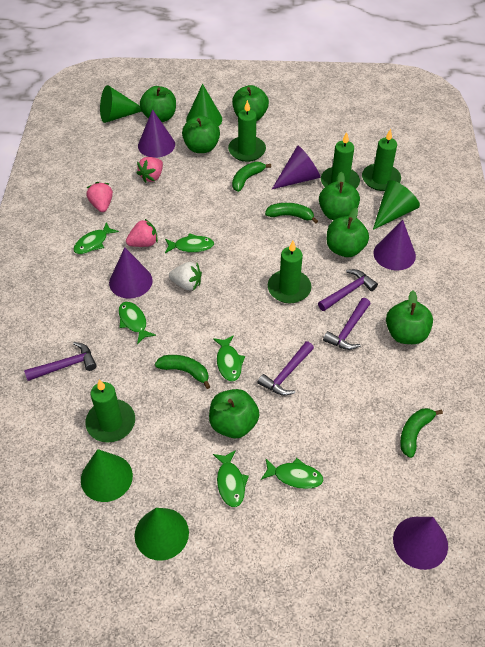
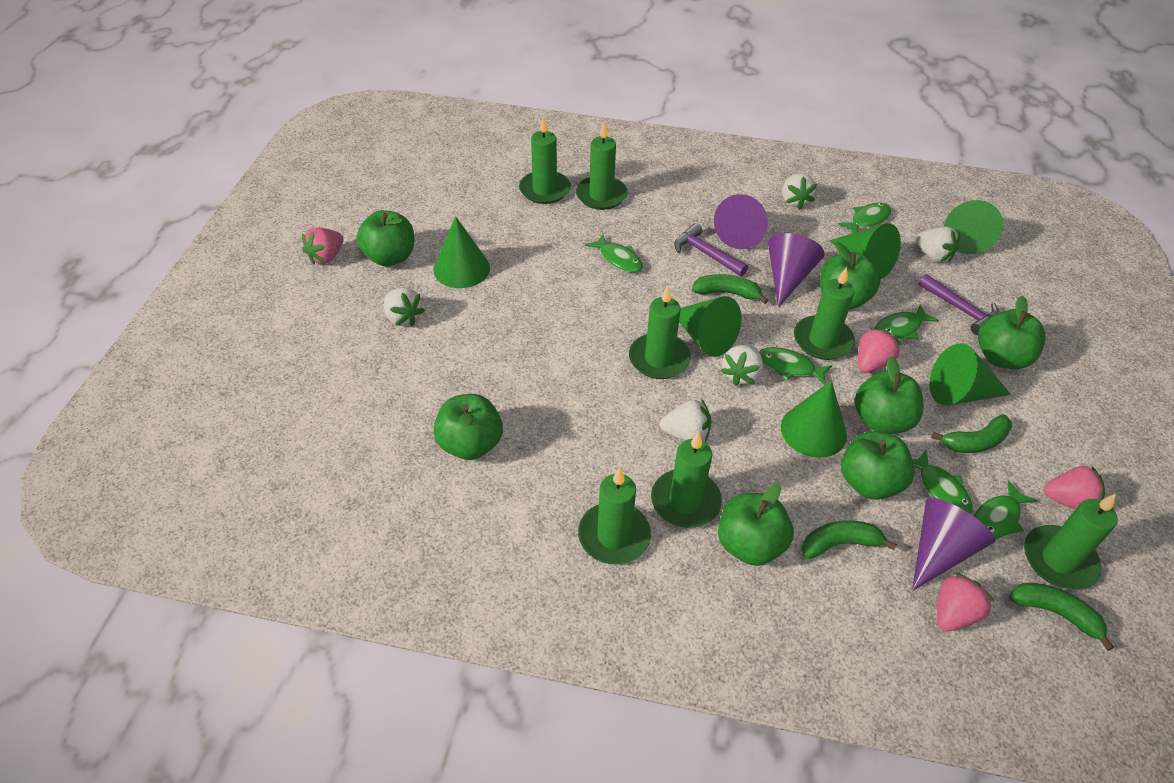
green candle: [85,379,135,443] [228,100,266,162] [268,241,311,303] [321,132,360,189] [362,129,401,191] = 5 -> [519,116,571,204] [576,122,628,210] [578,468,651,565] [629,286,691,379] [651,432,722,528] [794,267,855,360] [1024,494,1118,590] = 7
green cone: [81,449,133,502] [100,85,142,123] [135,508,189,561] [186,84,222,127] [373,180,420,230] = 5 -> [433,216,490,288] [679,296,741,357] [781,381,847,458] [830,223,901,279] [929,343,1011,406] [944,200,1003,254] = 6
pink strawberry: [86,182,113,212] [126,219,158,247] [137,157,163,183] = 3 -> [302,228,344,264] [858,328,902,372] [937,573,994,631] [1044,466,1105,509] = 4
purple cone: [109,247,153,299] [138,109,175,158] [272,145,320,189] [373,220,416,270] [393,517,448,570] = 5 -> [714,194,768,249] [768,233,825,307] [912,498,996,591] = 3
purple hammer: [24,342,97,381] [258,341,314,396] [318,269,378,311] [323,298,371,350] = 4 -> [674,223,748,277] [918,274,999,335] = 2
white strawberry: [169,262,202,290] = 1 -> [384,288,425,326] [660,399,711,442] [721,345,763,386] [782,173,817,209] [916,227,960,262] = 5

